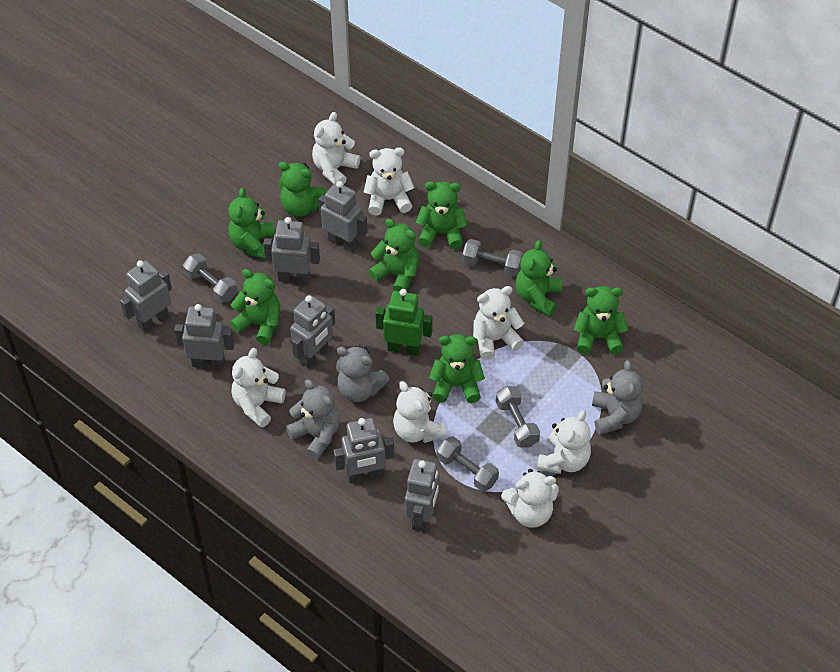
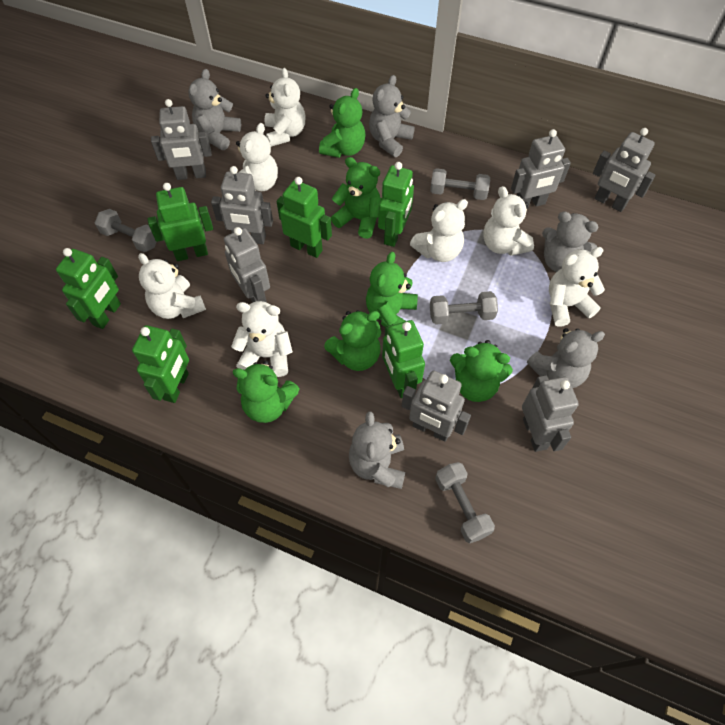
green robot: [376,289,433,356] = 1 -> [56,248,121,329] [132,325,189,403] [148,183,213,261] [277,177,332,258] [378,162,414,247] [382,320,425,398] = 6
green teddy bear: [228,188,275,259] [230,269,280,345] [278,162,327,217] [368,219,419,291] [416,181,467,249] [429,334,485,403] [515,240,562,316] [574,286,629,354] = 8 -> [233,361,300,423] [319,88,366,158] [324,310,381,371] [331,157,381,239] [366,252,418,327] [450,340,513,402] = 6
grey teddy bear: [286,379,340,459] [336,346,389,402] [592,360,643,435] = 3 -> [189,69,241,150] [349,411,405,489] [369,75,415,157] [527,328,605,388] [542,211,599,272] = 5

